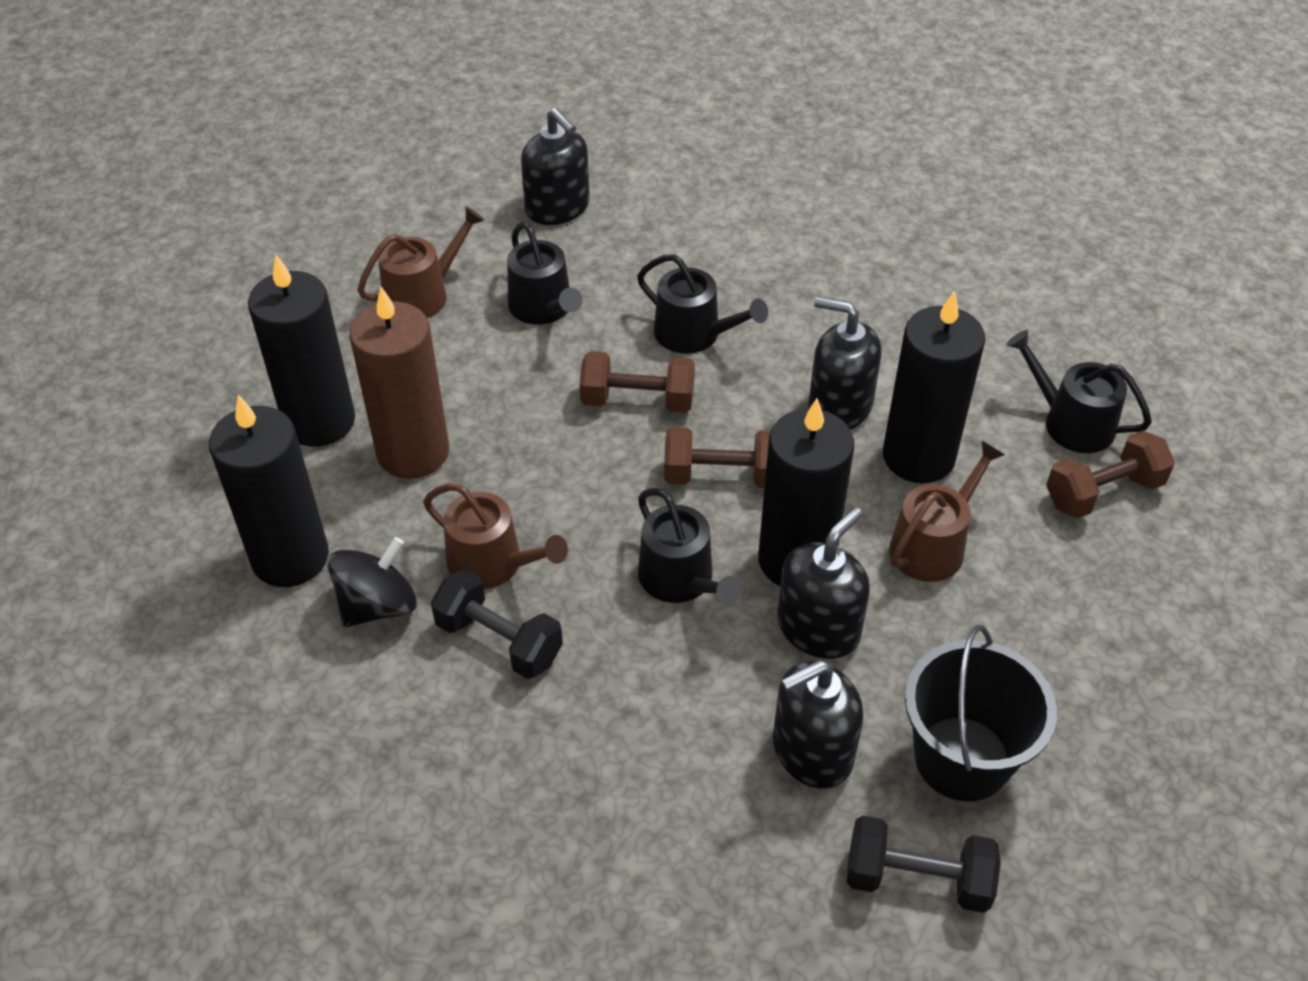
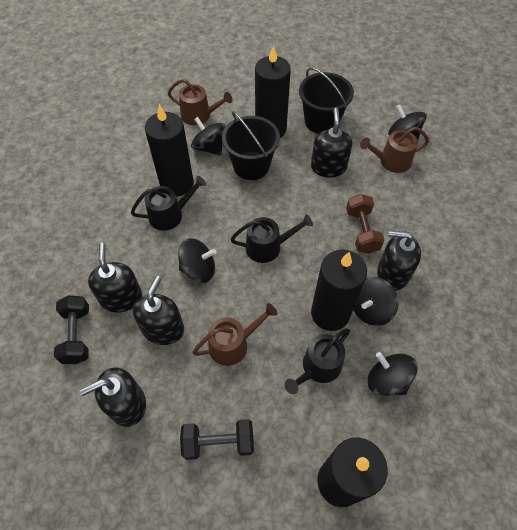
black bucket: [905,625,1057,801] = 1 -> [222,111,280,180] [299,67,354,134] = 2
black soap dispenser: [521,108,590,225] [773,660,863,789] [777,507,870,659] [808,296,881,430] = 4 -> [79,367,146,427] [88,243,142,313] [133,276,184,345] [311,108,352,178] [377,231,421,291] = 5
black spinning top: [327,537,417,627] = 1 -> [178,238,216,283] [191,117,225,156] [353,276,399,326] [367,352,418,396] [388,105,427,140] = 5
black watering can: [507,221,583,325] [637,254,768,354] [638,488,743,605] [1006,330,1152,453] = 4 -> [131,176,206,231] [231,214,313,263] [284,329,350,394] = 3
brown candle: [349,287,449,479] = 1 -> none = 0
brown dumbbell: [580,351,695,413] [664,427,771,488] [1046,430,1175,519] = 3 -> [346,194,384,254] = 1

